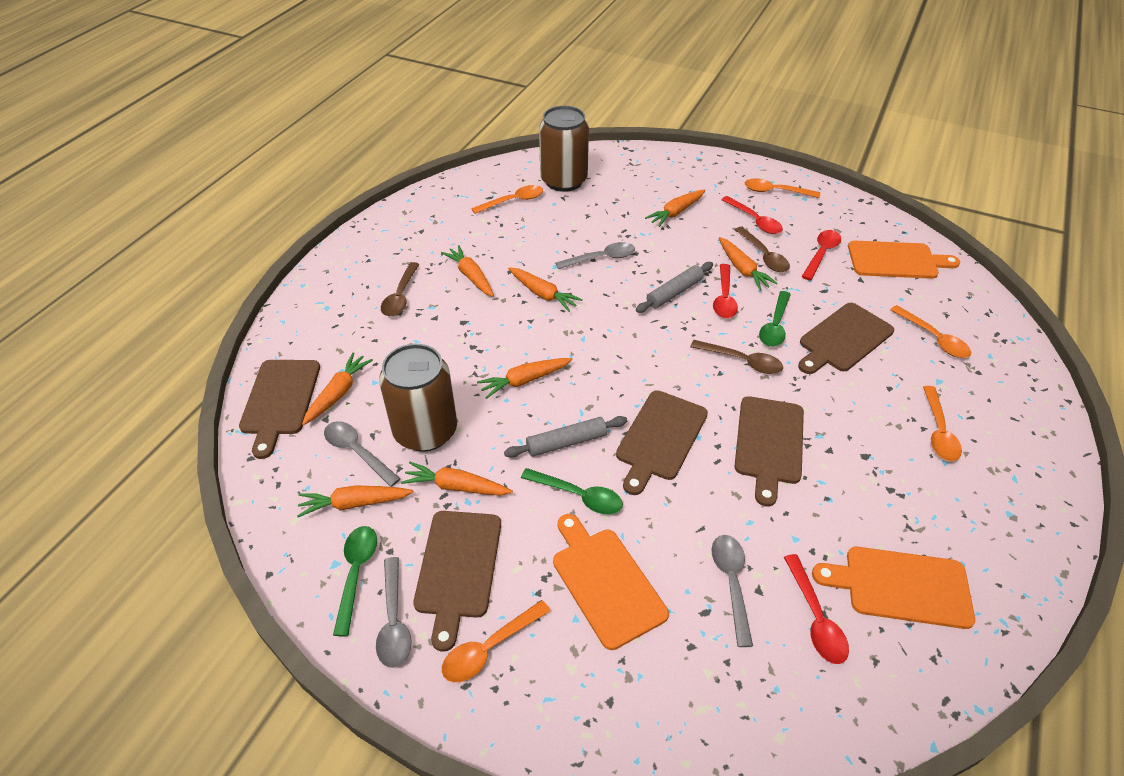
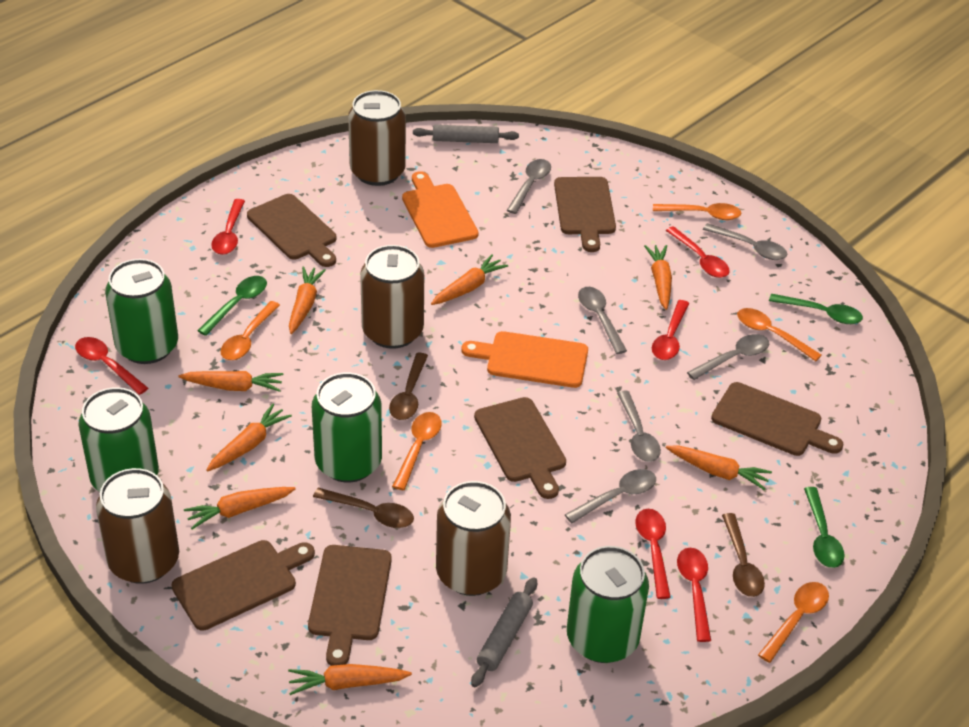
brown can: [379,344,457,452] [539,106,589,192] = 2 -> [96,468,179,584] [348,90,406,186] [360,245,424,349] [436,481,511,596] = 4
brown cutting board: [239,360,320,459] [413,511,501,652] [616,390,708,495] [735,396,804,506] [798,303,894,374] = 5 -> [171,540,315,631] [247,194,337,267] [308,545,392,666] [474,397,566,499] [554,177,616,252] [711,382,843,456] = 6
green can: none = 0 -> [78,387,159,492] [105,259,178,364] [312,372,382,483] [567,546,649,663] = 4
grey spoon: [324,421,401,487] [376,557,412,668] [555,242,635,269] [712,535,753,647] = 4 -> [506,159,551,214] [565,469,656,523] [578,287,627,354] [617,391,661,462] [687,334,769,380] [703,223,787,260] = 6
orange cutting board: [553,514,669,650] [812,547,975,629] [848,241,960,279] = 3 -> [402,171,478,248] [462,331,588,388] = 2
red spoon: [713,264,738,318] [721,196,783,234] [784,554,849,664] [801,230,841,281] = 4 -> [75,337,148,395] [211,199,245,255] [635,509,671,599] [652,300,689,360] [666,226,729,278] [677,548,711,642] = 6

